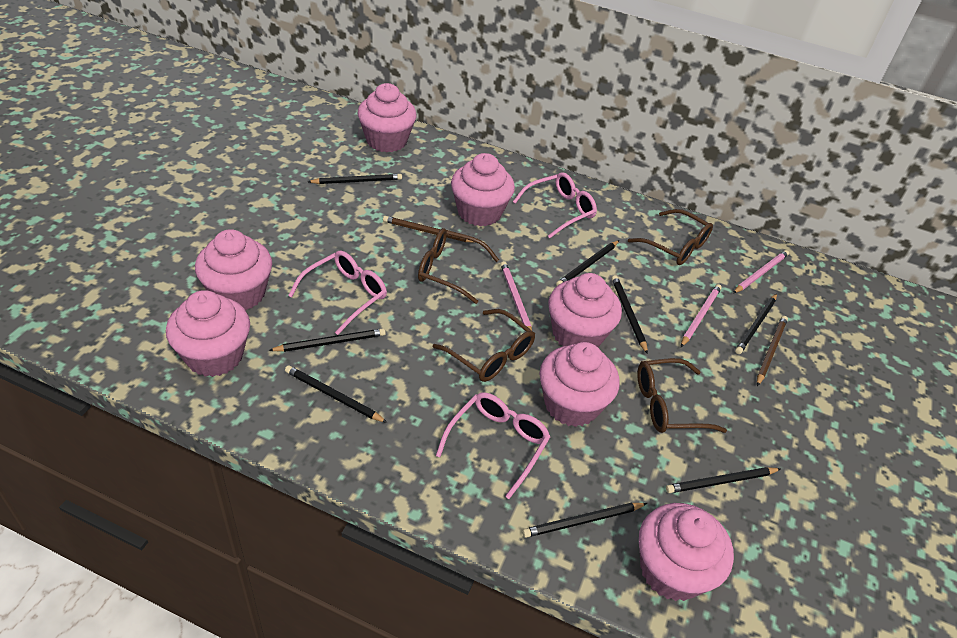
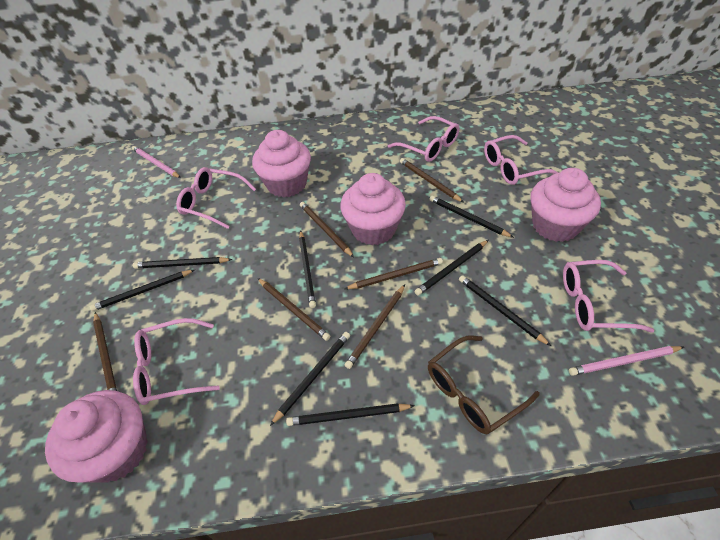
brown glasses: [418,228,499,304] [433,309,535,382] [628,209,713,265] [637,358,727,433] = 4 -> [428,335,540,434] = 1
brown pencil: [383,216,476,243] [757,316,788,386] = 2 -> [93,312,117,391] [258,278,330,341] [300,202,354,257] [344,258,443,289] [345,285,405,369] [400,158,463,202] = 6
pink cupcake: [166,290,250,377] [195,229,272,311] [358,83,416,152] [451,153,515,226] [539,342,620,427] [548,273,622,347] [639,503,734,601] = 7 -> [45,390,148,483] [252,130,311,197] [340,173,406,245] [531,168,601,242] = 4
pink glasses: [288,250,387,335] [436,392,550,499] [513,172,597,238] = 3 -> [133,318,220,405] [176,167,256,229] [388,116,459,162] [484,135,558,185] [563,260,655,333] = 5
pink pencil: [500,261,532,330] [681,284,722,347] [733,250,789,293] = 3 -> [132,146,181,178] [569,346,684,376] = 2

